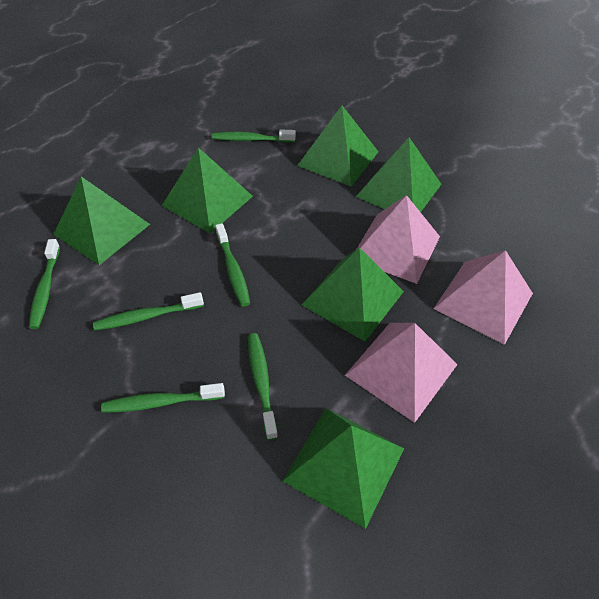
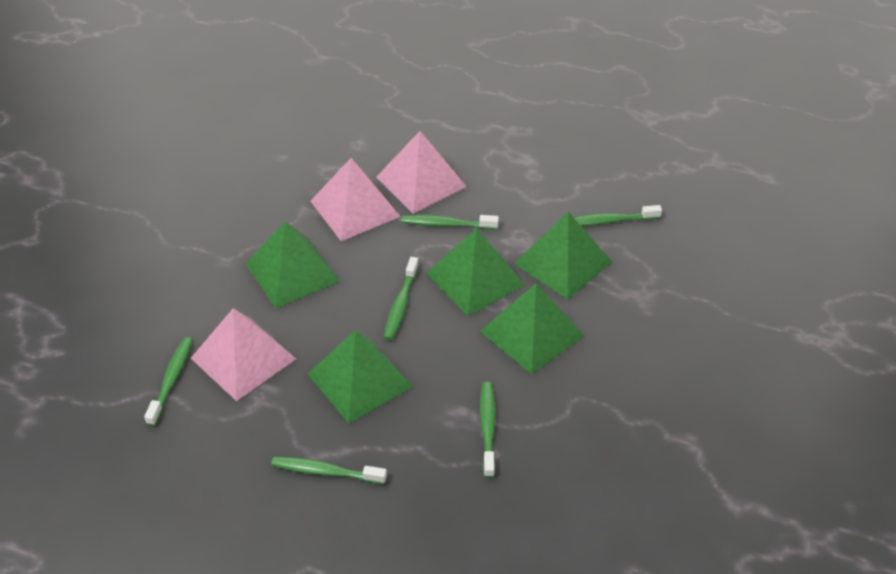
green pyramid: [53,177,150,265] [162,147,253,233] [283,408,405,529] [297,106,379,187] [302,247,404,341] [356,137,441,212] = 6 -> [246,221,340,309] [308,330,413,424] [426,228,525,316] [480,283,584,375] [514,212,612,299] = 5

